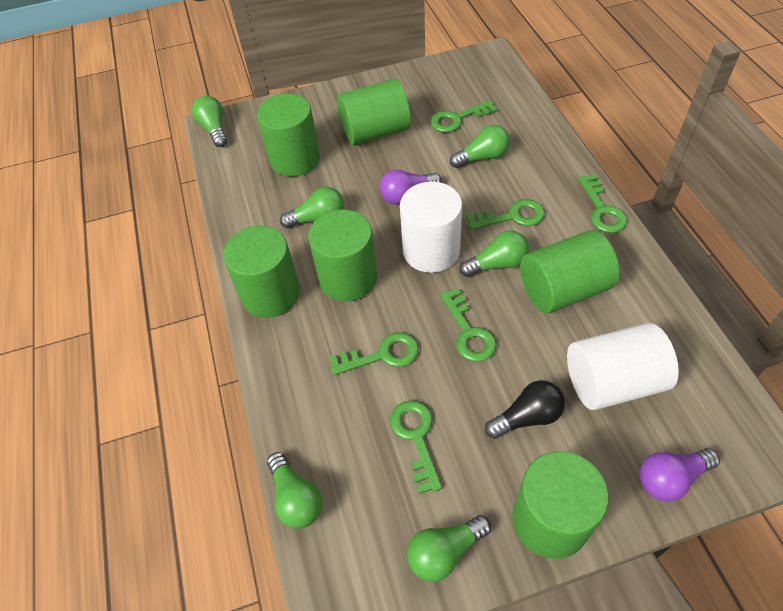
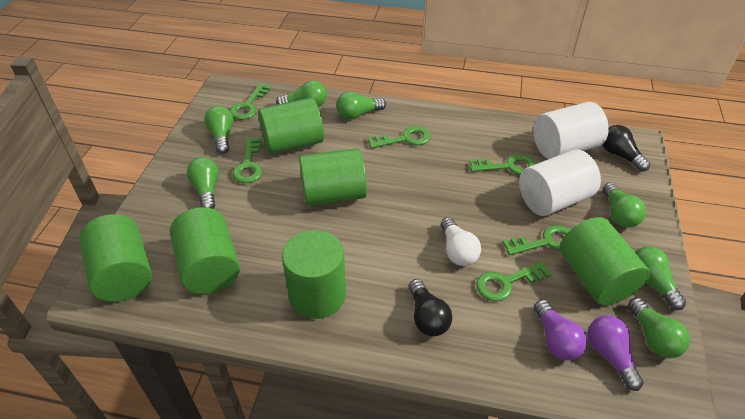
black light bulb: [485,380,565,439] = 1 -> [409,279,452,336] [602,125,650,172] = 2
green light bulb: [192,96,227,147] [267,452,323,529] [280,187,344,228] [407,515,491,582] [450,125,510,168] [459,230,529,277] = 6 -> [187,157,219,209] [204,106,234,154] [276,80,327,107] [336,92,386,119] [603,183,646,227] [628,298,690,358] [635,246,686,310] = 7
white light bulb: none = 0 -> [441,217,481,266] = 1

